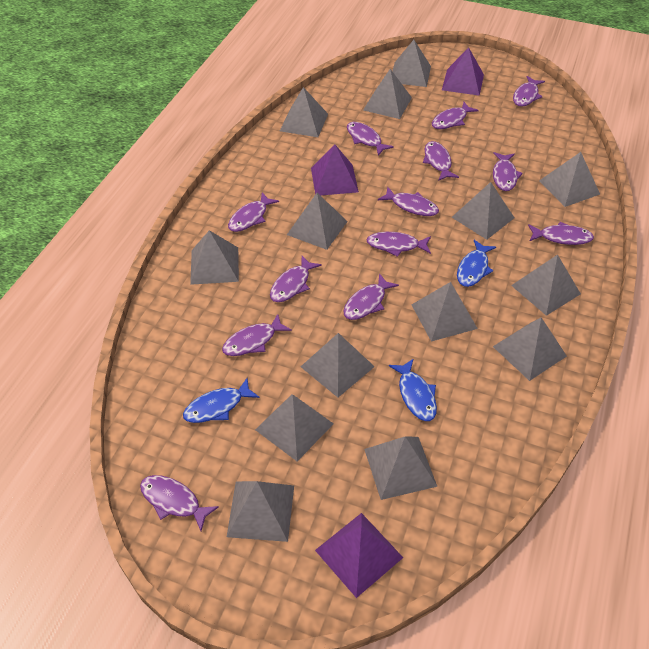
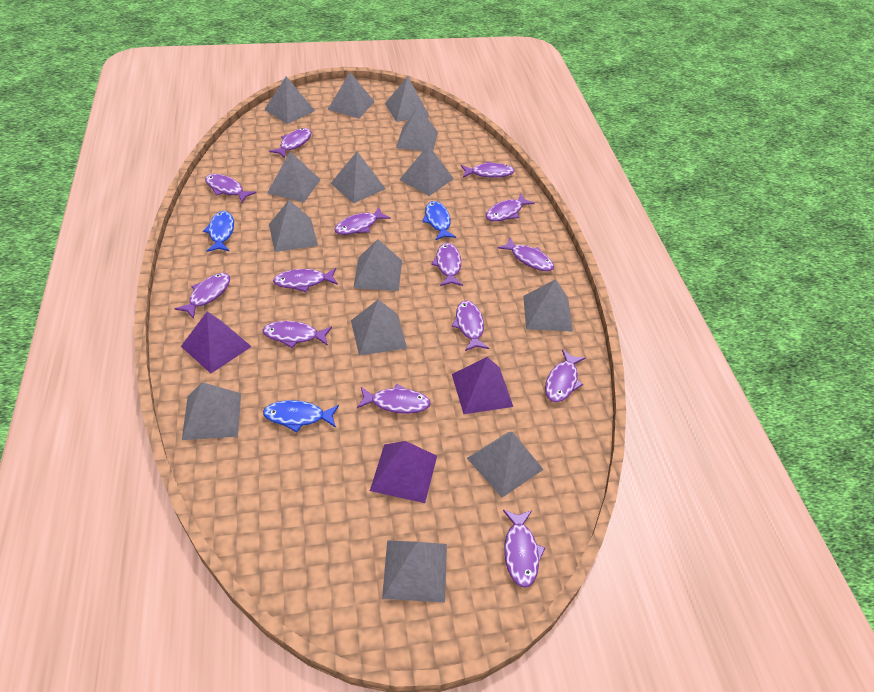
purple fish: [140,475,219,531] [222,314,292,356] [228,192,279,232] [270,256,322,302] [343,273,399,320] [347,122,394,156] [367,232,431,257] [378,187,439,216] [423,141,459,181] [432,102,479,129] [493,152,523,191] [513,76,545,107] [528,222,594,245] = 13 -> [175,273,230,319] [205,174,256,203] [262,321,332,348] [269,128,312,158] [273,268,338,292] [334,207,391,235] [357,384,431,414] [431,243,463,286] [452,301,489,351] [461,161,515,178] [486,193,535,222] [498,237,554,271] [503,510,545,588] [545,349,585,402] = 14

